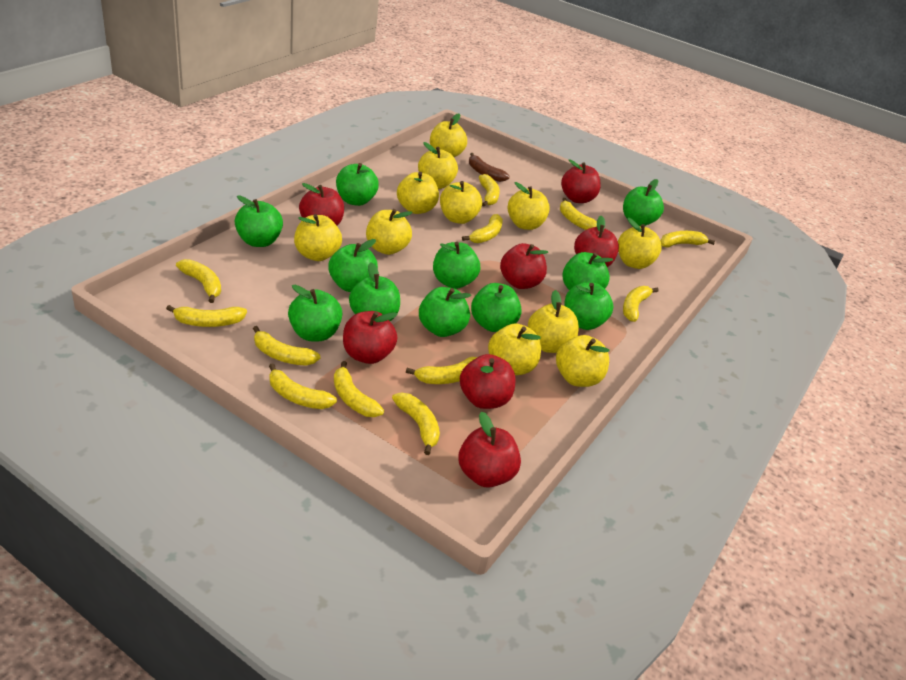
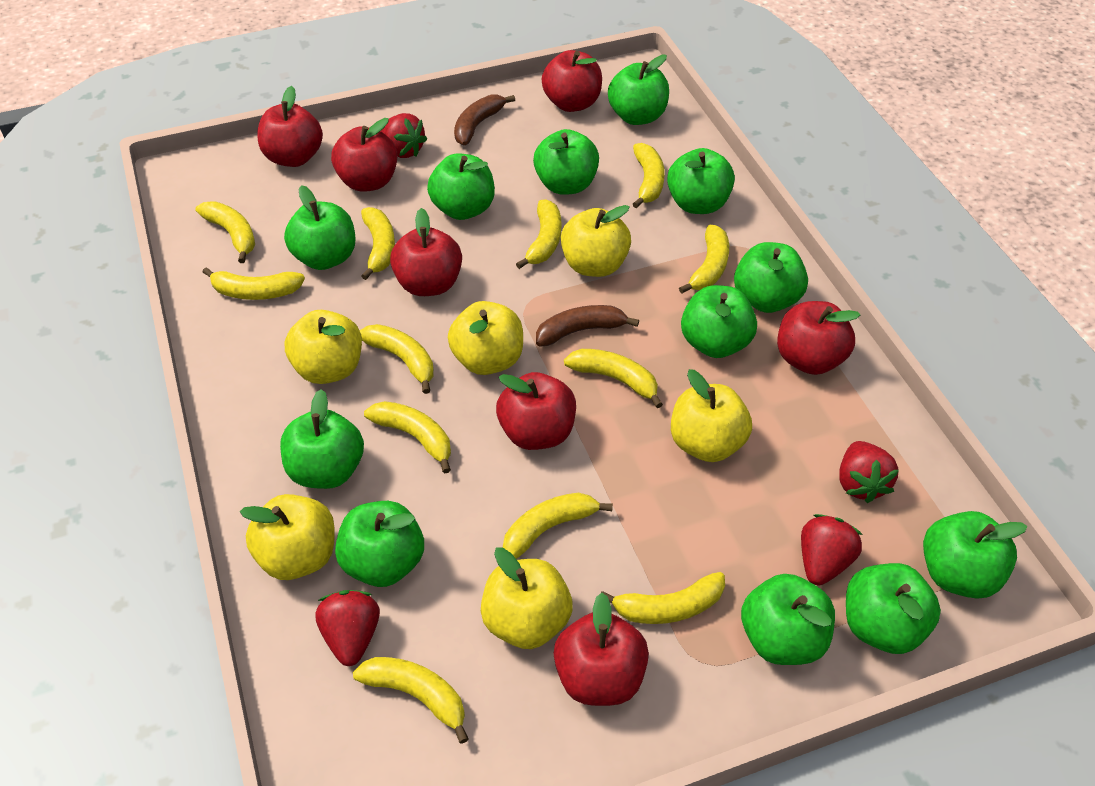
brown banana: [469,153,510,182] = 1 -> [454,95,515,145] [536,305,639,346] = 2
green apple: [235,195,283,247] [288,285,342,341] [328,239,378,292] [336,163,379,206] [349,262,400,321] [419,287,471,337] [433,242,480,289] [471,283,522,332] [563,252,613,290] [565,282,614,330] [623,179,664,226] = 11 -> [280,389,364,489] [284,185,355,270] [335,501,424,587] [427,154,495,220] [533,129,599,195] [608,54,669,125] [667,148,735,214] [681,285,757,358] [734,242,808,313] [741,574,835,665] [846,563,941,654] [923,511,1027,599] = 12
red strawberry: none = 0 -> [316,590,380,666] [381,113,427,158] [801,514,862,586] [839,441,899,503] = 4
yellow apple: [294,214,342,261] [366,209,412,255] [397,172,439,214] [418,142,458,189] [430,114,467,157] [440,181,482,224] [488,323,541,375] [507,182,550,230] [528,290,579,353] [556,335,609,387] [618,218,662,269] = 11 -> [240,494,335,580] [285,310,362,384] [448,301,523,375] [481,547,573,649] [561,205,631,277] [671,369,752,462] = 6

